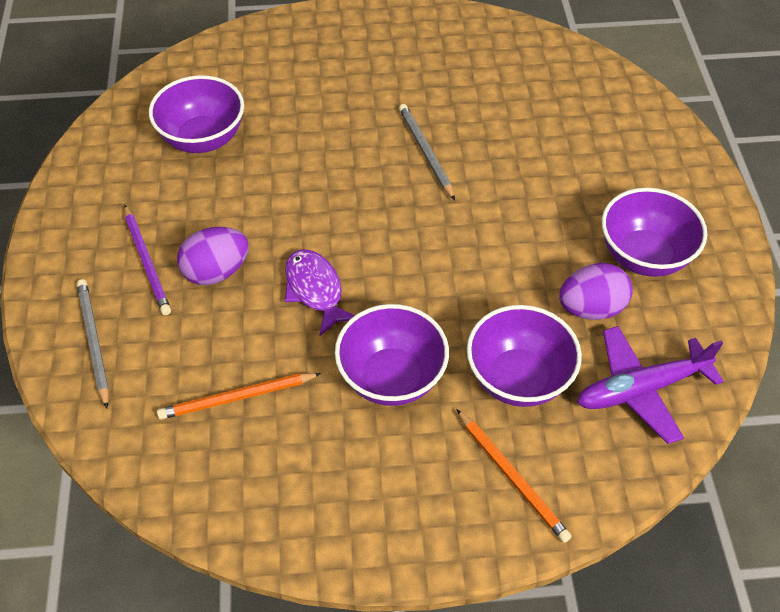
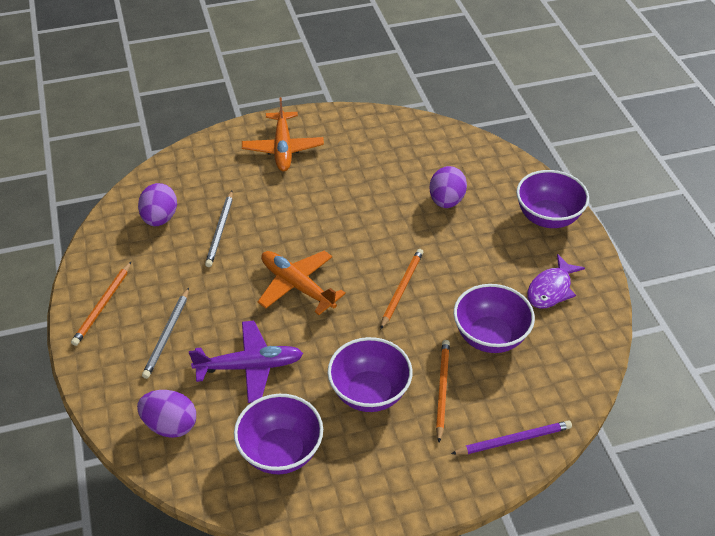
orange pencil: [157,373,321,420] [456,409,572,543] = 2 -> [71,262,131,346] [380,249,423,330] [436,340,450,442] = 3
orange plane: none = 0 -> [242,97,324,172] [258,251,346,315] = 2
purple egg: [177,227,249,285] [559,263,633,320] = 2 -> [137,390,196,438] [138,183,177,226] [430,166,467,208] = 3

